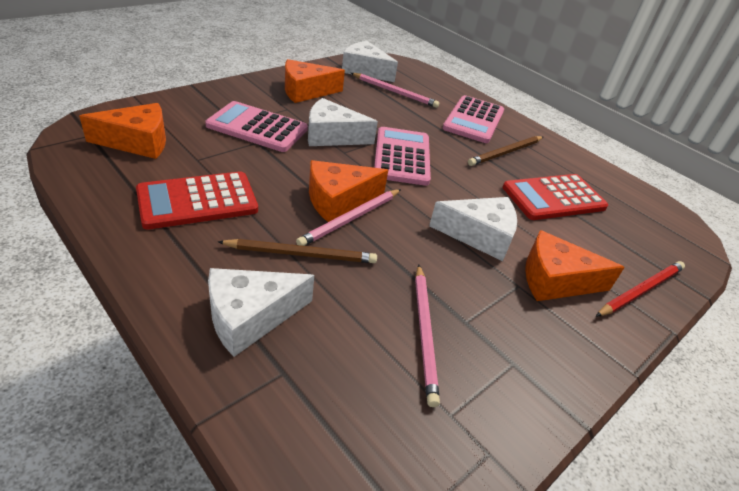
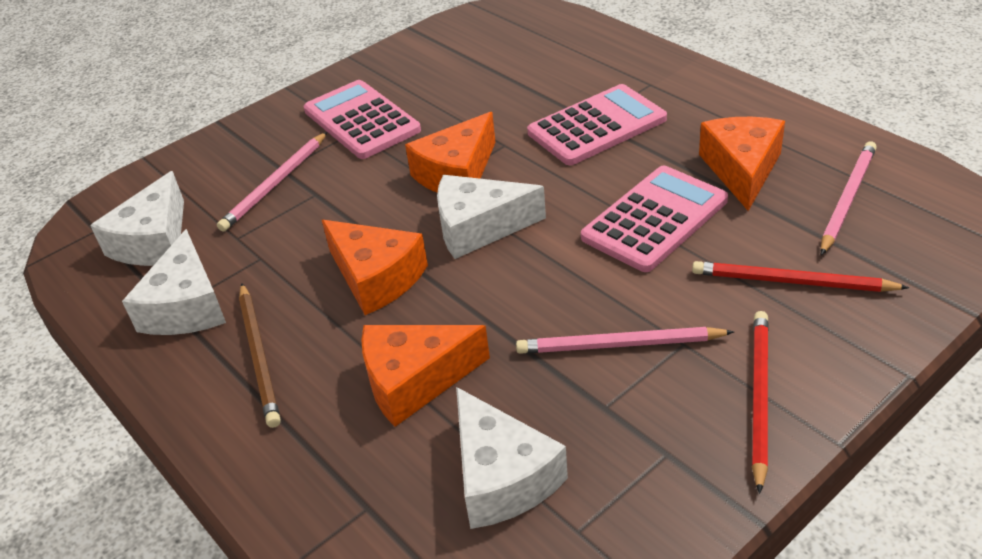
brown pencil: [218,239,377,263] [468,136,543,166] = 2 -> [239,283,281,428] = 1
red calculator: [136,171,258,230] [503,174,608,220] = 2 -> none = 0
red pencil: [596,261,685,317] = 1 -> [692,261,909,292] [752,311,769,494] = 2

